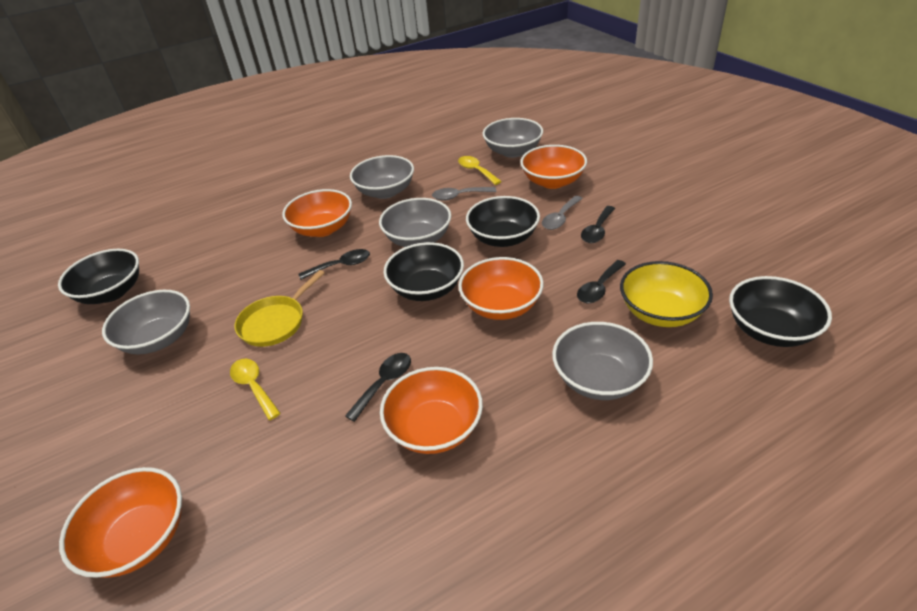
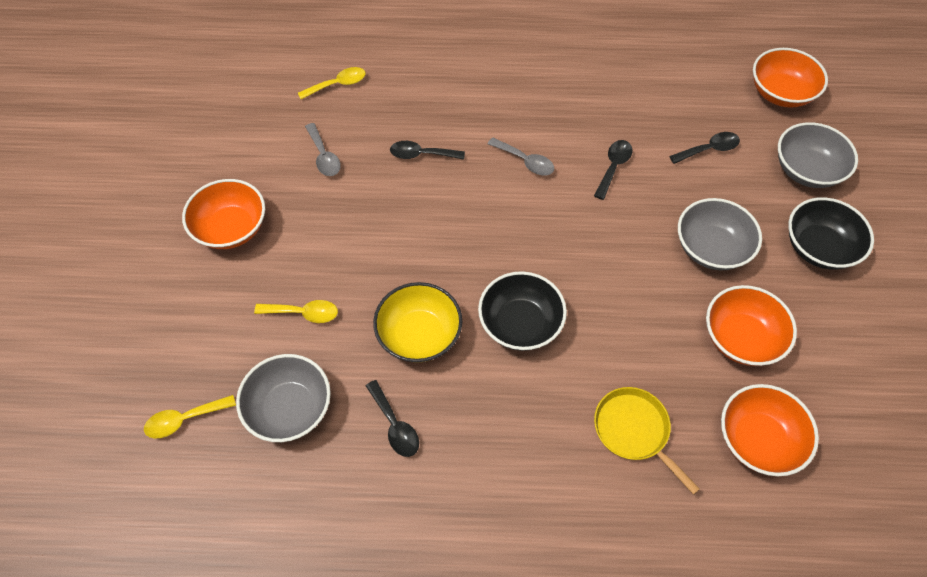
black bowl: [58,249,139,304] [384,242,464,301] [466,196,540,247] [729,276,832,347] = 4 -> [478,271,567,351] [788,197,874,270] = 2
grey bowl: [102,290,190,354] [350,155,414,199] [379,198,451,247] [482,118,543,158] [552,322,653,400] = 5 -> [236,354,331,442] [678,198,762,270] [778,122,858,188] = 3
orange bowl: [59,467,182,578] [282,189,352,237] [380,367,483,454] [458,257,544,320] [520,145,587,189] = 5 -> [182,179,265,249] [706,285,797,366] [721,384,819,476] [753,48,828,108] = 4
yellow spoon: [230,359,281,420] [458,156,502,185] = 2 -> [144,395,236,438] [254,300,338,323] [298,67,366,99] = 3

